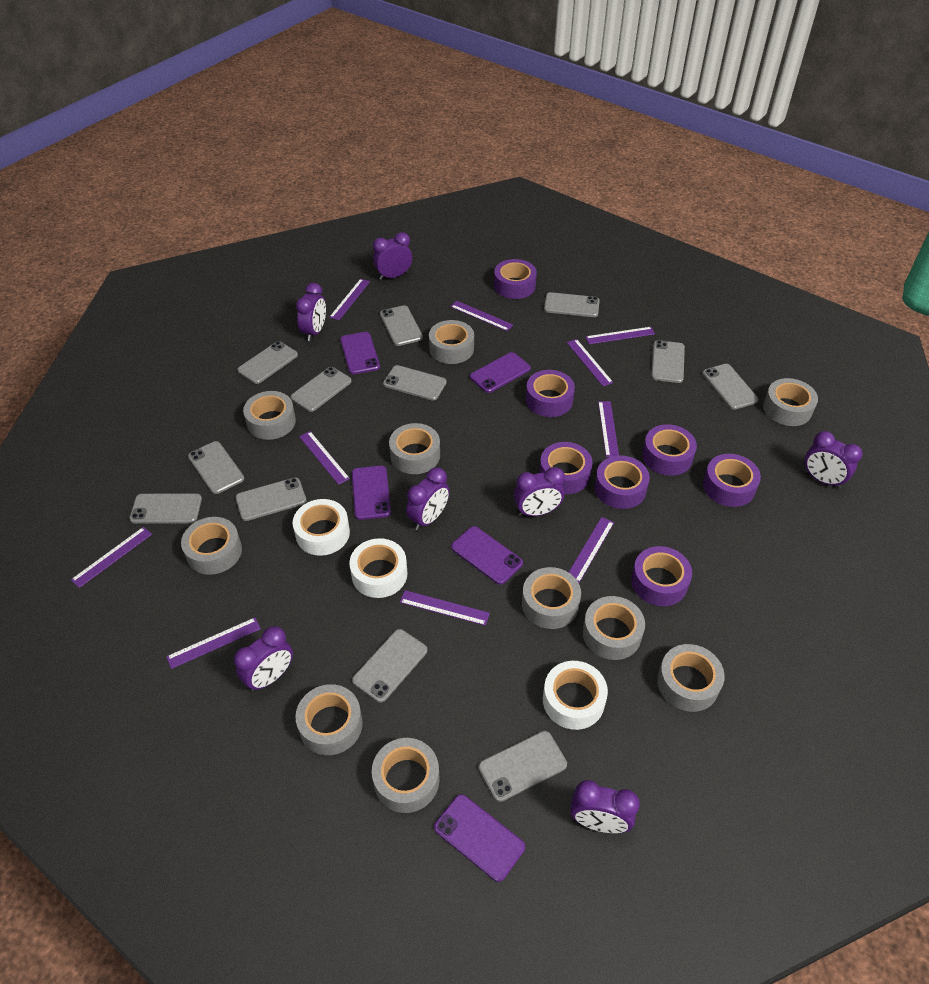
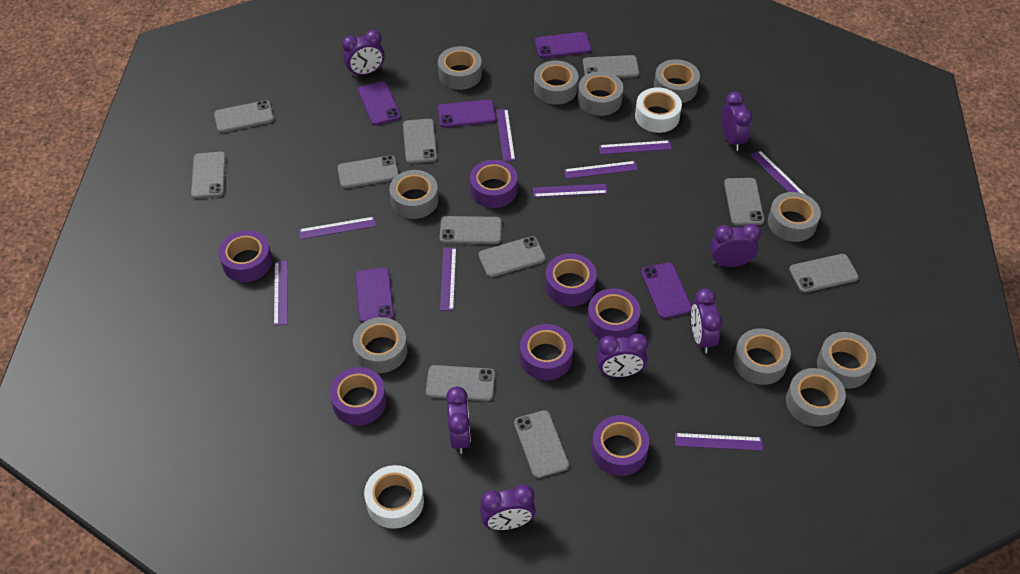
grey phone: [129,494,202,524] [188,441,244,494] [235,477,306,521] [237,341,298,384] [290,367,352,412] [352,629,427,703] [380,305,423,346] [383,365,447,401] [479,731,567,802] [544,292,600,317] [651,340,685,383] [702,364,758,410] = 12 -> [191,152,226,199] [214,100,274,133] [337,155,399,189] [403,119,437,164] [426,365,495,401] [440,216,502,244] [478,236,546,277] [514,410,569,478] [583,55,639,78] [724,178,765,225] [789,254,859,293] = 11
purple ruler: [71,527,152,588] [166,618,261,669] [299,431,350,485] [329,279,370,320] [400,590,490,626] [451,301,513,331] [567,339,613,386] [569,517,614,583] [586,327,655,344] [598,401,619,457] = 10 -> [274,261,288,326] [299,217,376,239] [440,247,456,311] [496,109,515,161] [533,184,608,197] [564,161,638,179] [599,140,672,154] [675,433,763,451] [751,150,806,195] = 9
white tape: [293,499,350,556] [349,538,408,598] [543,661,608,730] = 3 -> [364,465,424,529] [635,87,682,133] = 2

